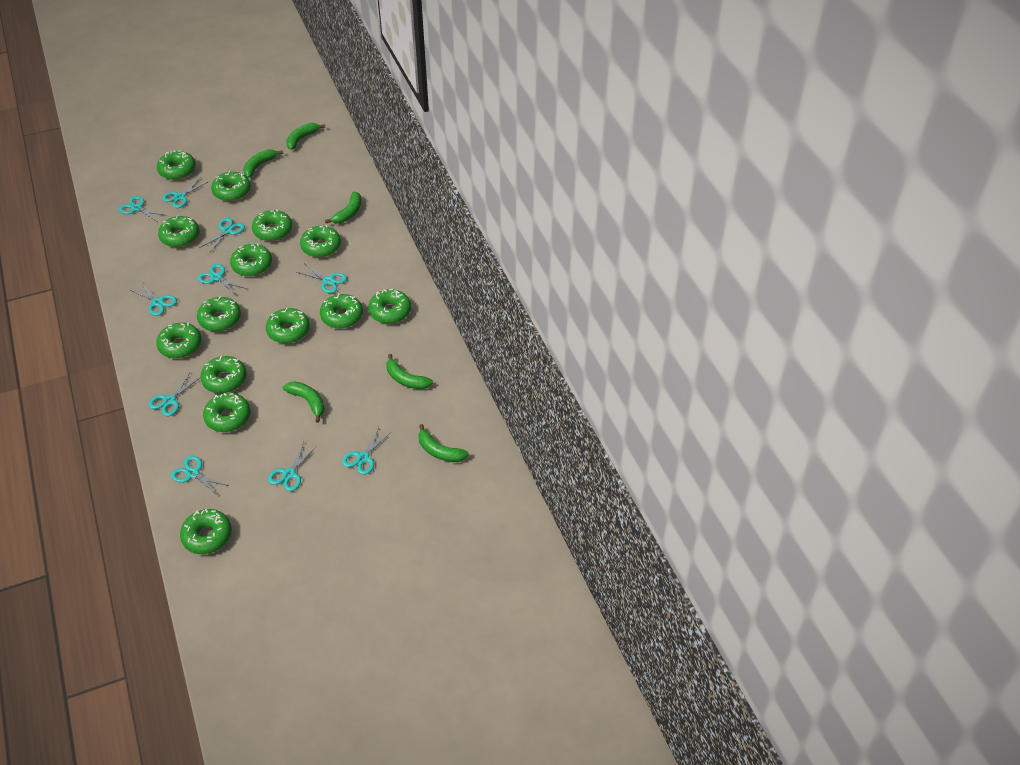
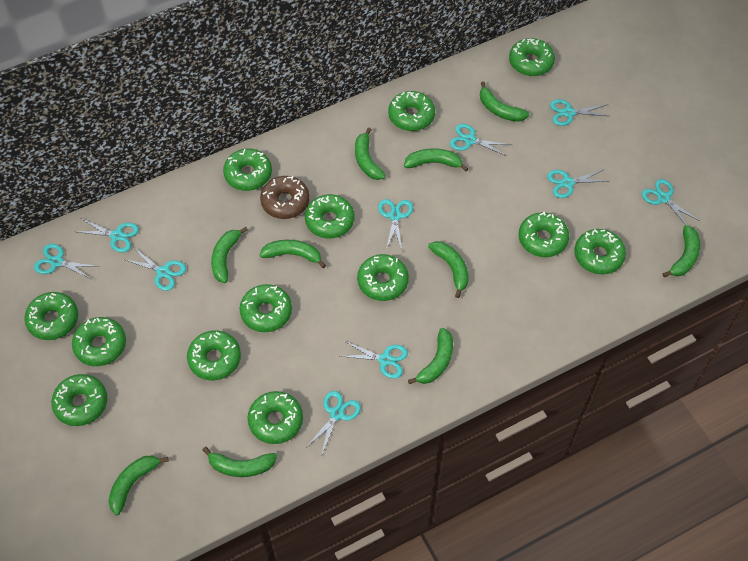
brown donut: none = 0 -> [260,176,310,219] = 1
green banana: [243,149,283,178] [283,382,325,423] [286,123,325,150] [325,192,361,223] [387,354,433,389] [418,424,469,462] = 6 -> [109,456,168,515] [203,447,277,477] [211,227,248,283] [260,240,326,268] [355,128,386,180] [404,148,468,171] [408,328,453,384] [428,241,469,298] [480,81,529,122] [663,225,700,277] = 10
green donut: [156,323,201,358] [157,150,196,180] [158,216,199,247] [180,509,232,554] [197,297,241,332] [200,356,247,393] [203,393,250,432] [211,171,251,201] [230,243,272,276] [252,209,292,241] [266,308,310,343] [300,225,341,257] [320,294,363,328] [368,289,411,324] = 14 -> [24,292,78,340] [51,374,107,426] [72,317,126,366] [187,330,241,380] [223,149,272,191] [240,284,292,332] [248,391,303,444] [305,194,354,238] [357,254,409,301] [388,91,435,131] [509,38,555,76] [519,212,569,257] [574,229,626,274] = 13

